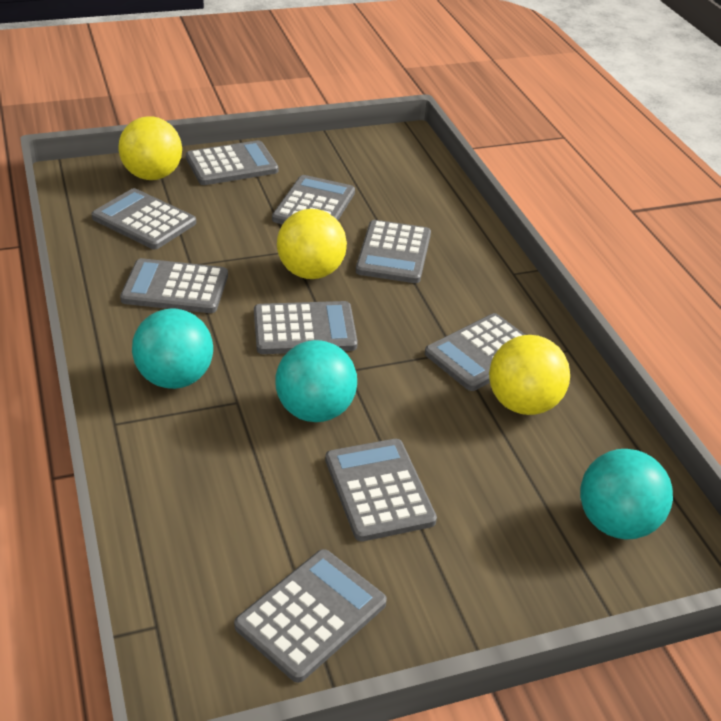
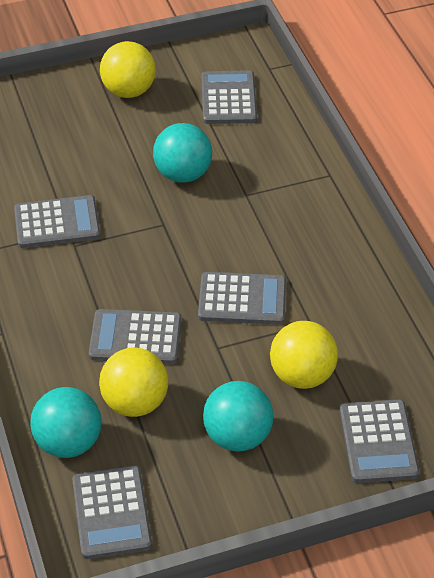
grey calculator: [91,188,196,249] [120,258,228,313] [186,140,278,185] [234,549,387,683] [254,301,358,354] [272,175,355,224] [325,439,437,542] [356,220,431,283] [425,313,525,391] = 9 -> [14,195,100,248] [72,466,152,559] [89,309,182,364] [198,272,286,325] [201,70,257,124] [340,399,419,483] = 6

